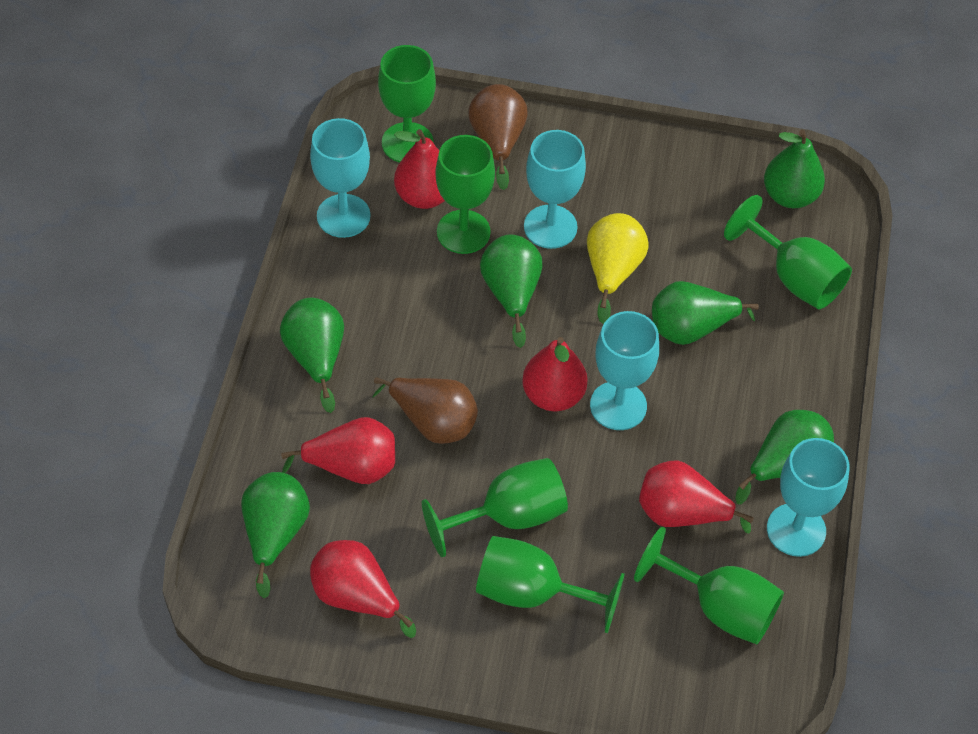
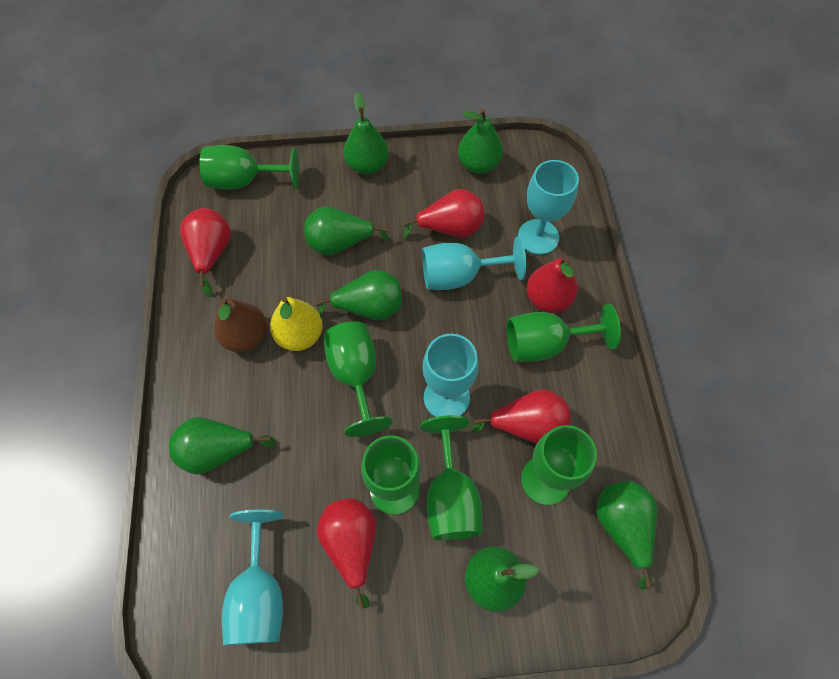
brown pear: [372,377,478,444] [468,84,528,190] = 2 -> [214,298,267,352] = 1
green pear: [241,472,310,598] [280,298,344,413] [480,234,543,348] [652,281,759,345] [735,410,834,504] [764,130,825,208] = 6 -> [169,417,276,475] [304,207,389,255] [316,270,402,321] [344,92,389,174] [458,109,503,174] [465,546,539,612] [596,481,657,590] = 7

